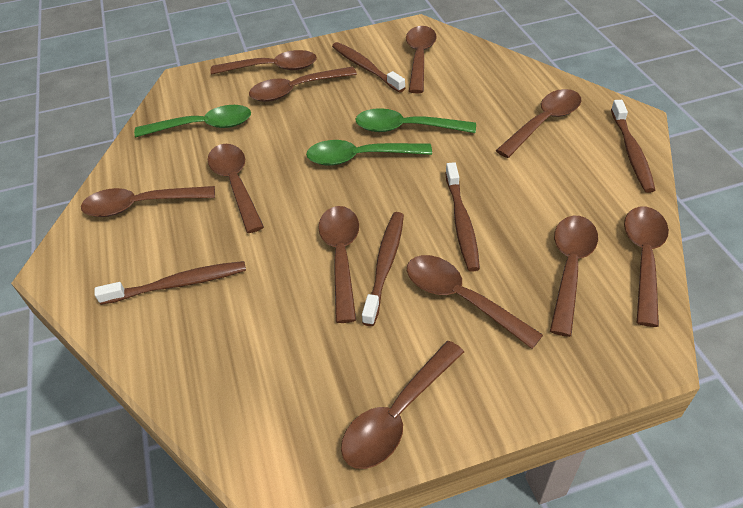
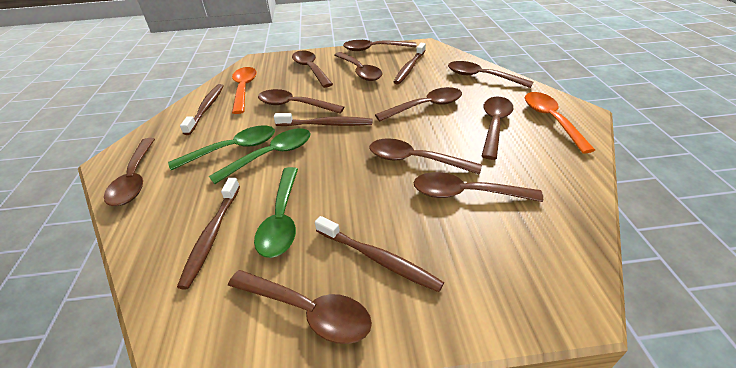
orange spoon: none = 0 -> [232,67,257,114] [525,92,595,154] = 2

